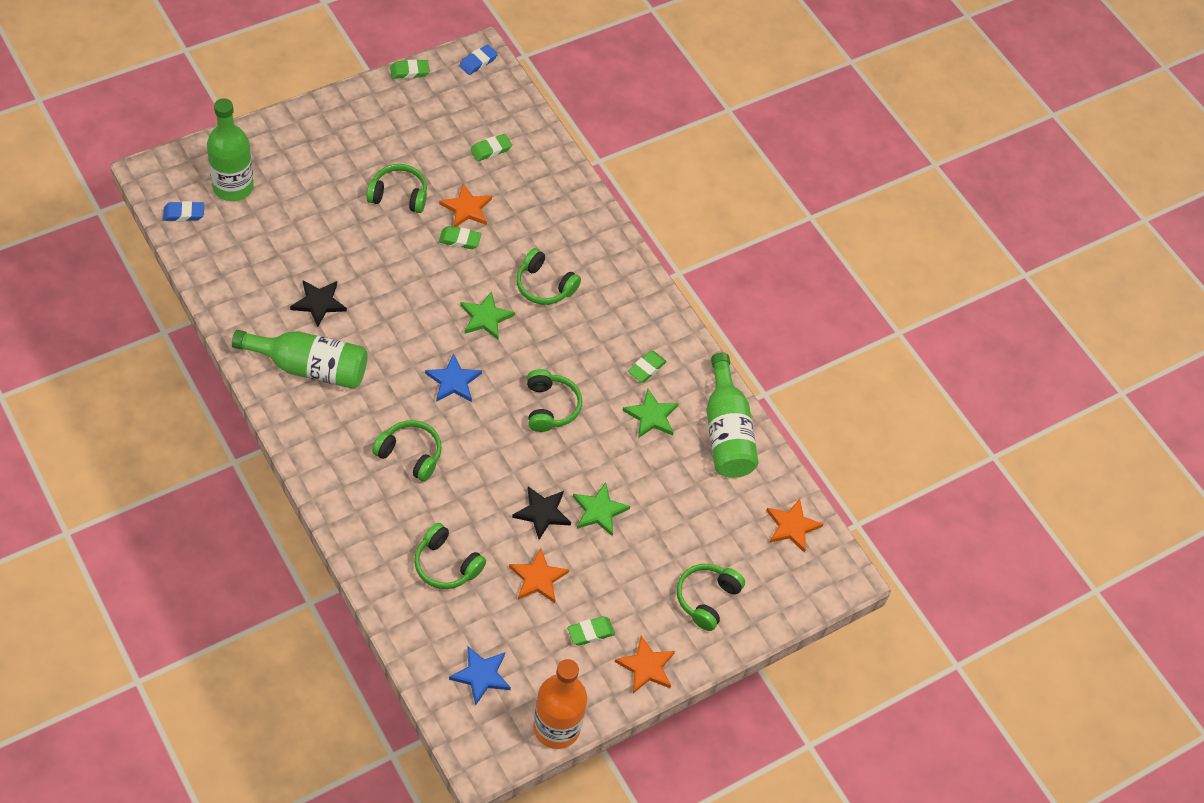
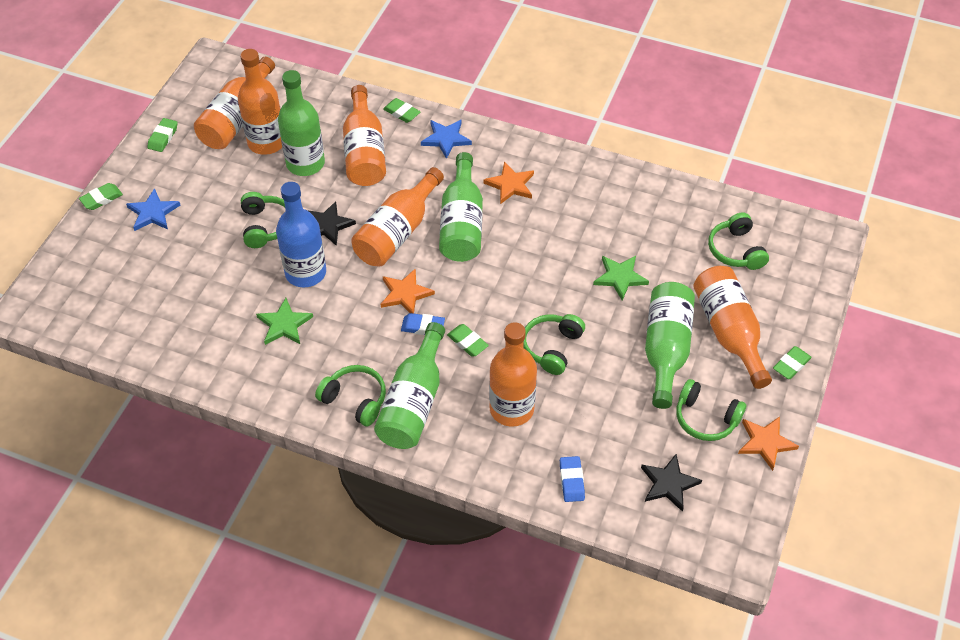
blue bottle: none = 0 -> [276,182,326,287] = 1
green bottle: [207,98,254,201] [232,330,368,389] [706,352,758,478] = 3 -> [278,70,325,176] [374,322,445,449] [439,152,483,262] [645,282,695,409] = 4
green headphones: [366,164,427,213] [372,420,442,482] [414,523,486,589] [516,248,581,305] [527,369,582,432] [677,564,745,631] = 6 -> [241,192,285,248] [315,365,386,426] [523,314,585,375] [676,379,746,441] [708,212,769,270] = 5
green star: [460,291,515,340] [573,482,630,536] [622,389,679,438] = 3 -> [256,298,313,345] [593,256,649,301] = 2
orange bottle: [533,659,587,749] = 1 -> [194,57,275,149] [238,49,282,155] [343,85,386,186] [351,167,444,267] [489,322,537,427] [693,266,772,389] = 6
orange star: [439,184,492,227] [509,548,569,603] [615,636,675,693] [766,499,823,553] = 4 -> [381,269,435,314] [484,162,534,204] [738,416,799,471] = 3

